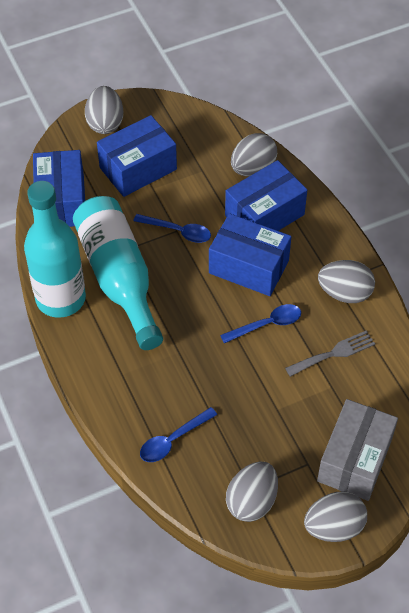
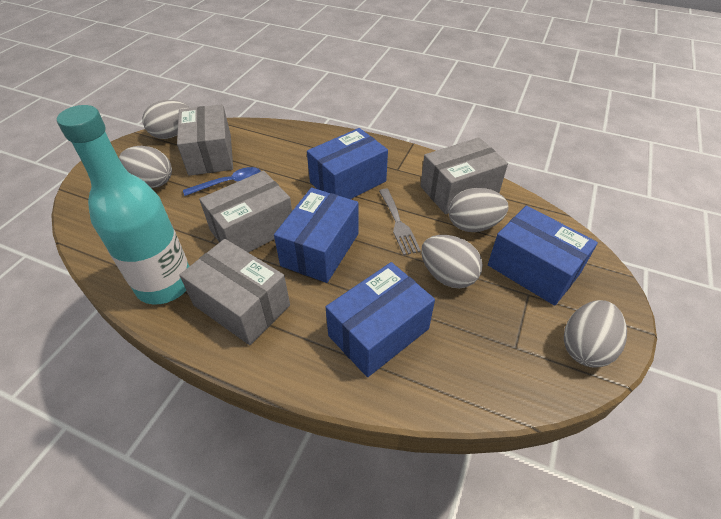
blue spoon: [133,214,211,243] [140,407,217,462] [220,304,301,343] = 3 -> [183,167,261,196] = 1
grey box: [317,399,398,501] = 1 -> [177,104,233,176] [179,239,290,345] [199,171,292,252] [420,137,508,214] = 4
turquoise bottle: [24,181,86,318] [73,196,163,350] = 2 -> [57,105,189,305] = 1

